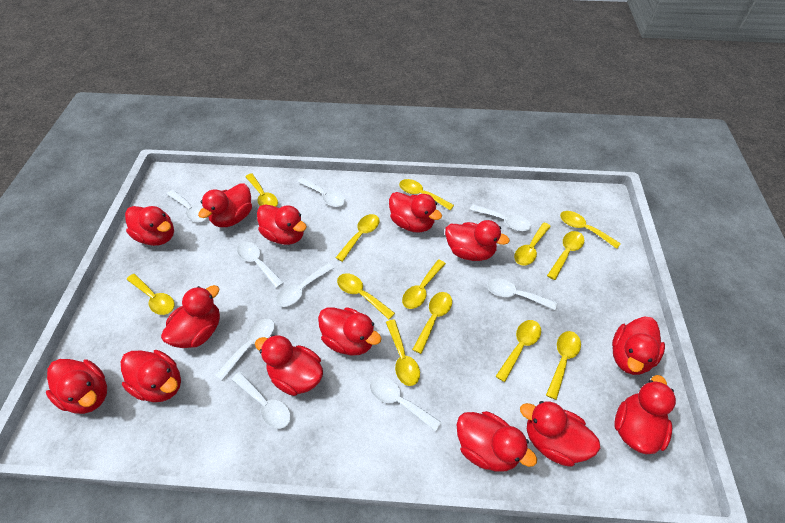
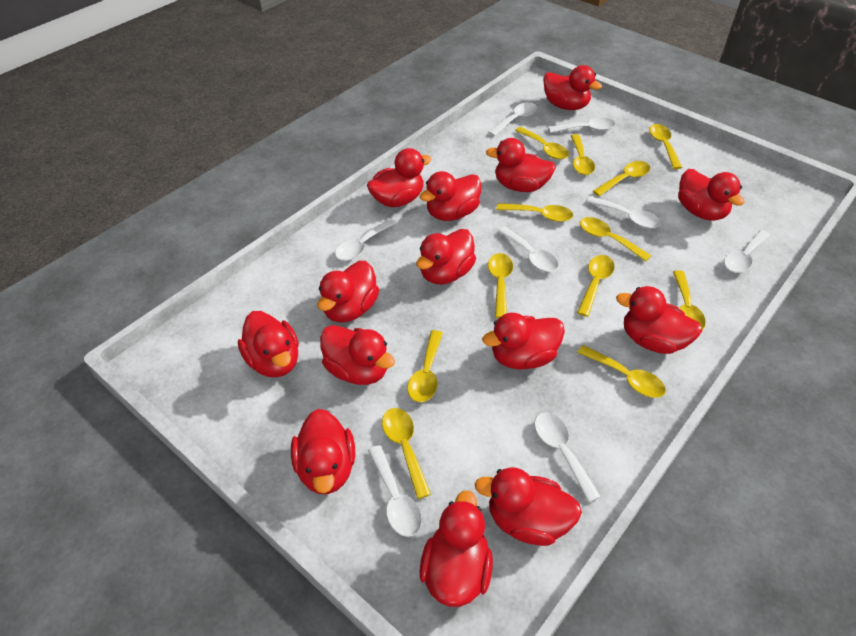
white spoon: [167,190,207,222] [215,319,275,381] [231,372,291,429] [237,242,284,288] [276,263,334,307] [297,177,345,207] [370,377,441,432] [470,204,531,231] [487,278,557,310] = 9 -> [335,218,396,261] [368,445,422,537] [488,102,537,136] [498,226,559,272] [534,412,601,502] [548,118,615,133] [587,196,661,228] [724,230,770,273] = 8
yellow spoon: [127,274,174,315] [245,173,278,207] [336,214,379,262] [337,273,395,320] [386,320,420,386] [399,179,454,210] [402,259,446,309] [412,292,452,354] [495,320,541,382] [514,223,551,265] [546,331,581,400] [547,231,584,280] [560,211,621,249] = 13 -> [382,408,431,499] [407,330,443,402] [488,253,513,319] [496,203,573,222] [515,127,569,160] [571,134,595,175] [577,255,615,317] [577,345,666,398] [580,217,651,262] [593,161,650,196] [649,124,682,169] [673,270,706,330] = 12

